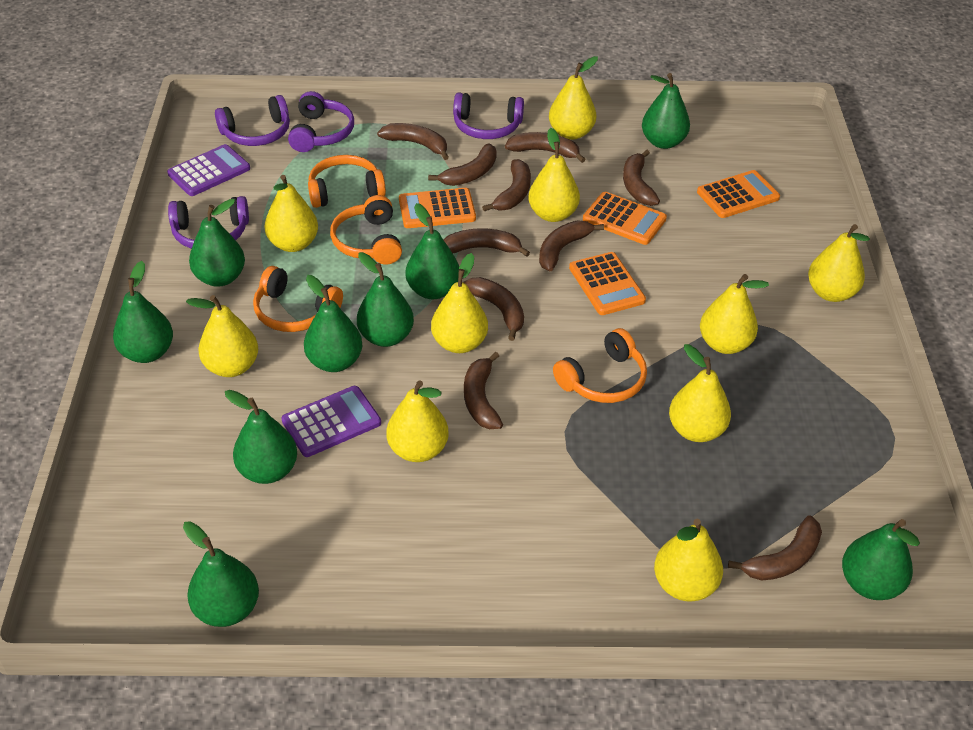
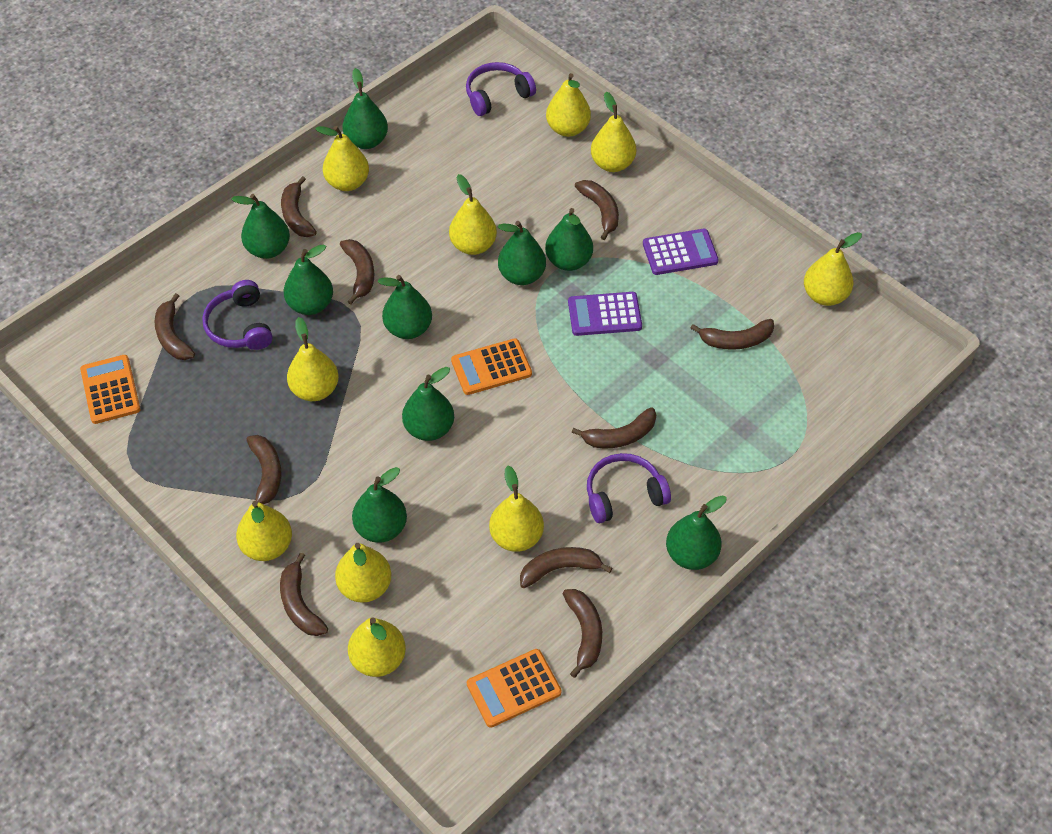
orange calculator: [399,188,476,228] [569,252,646,315] [583,192,667,245] [697,170,780,218] = 4 -> [80,355,140,424] [451,338,532,395] [467,649,562,728] = 3
orange headphones: [253,266,343,332] [308,155,386,208] [330,195,402,264] [553,328,647,403] = 4 -> none = 0
purple headphones: [168,196,249,249] [215,95,290,146] [288,91,354,152] [453,92,524,139] = 4 -> [202,280,272,350] [466,62,536,116] [587,453,671,523] = 3

